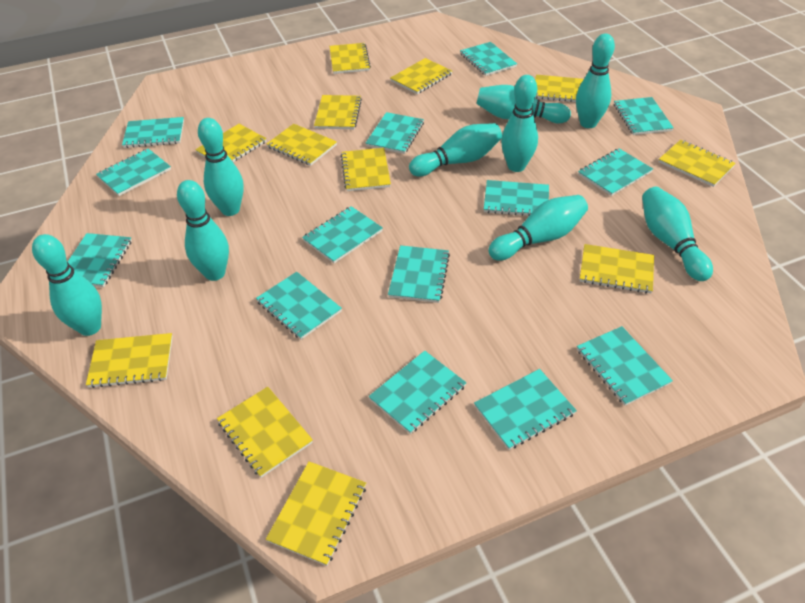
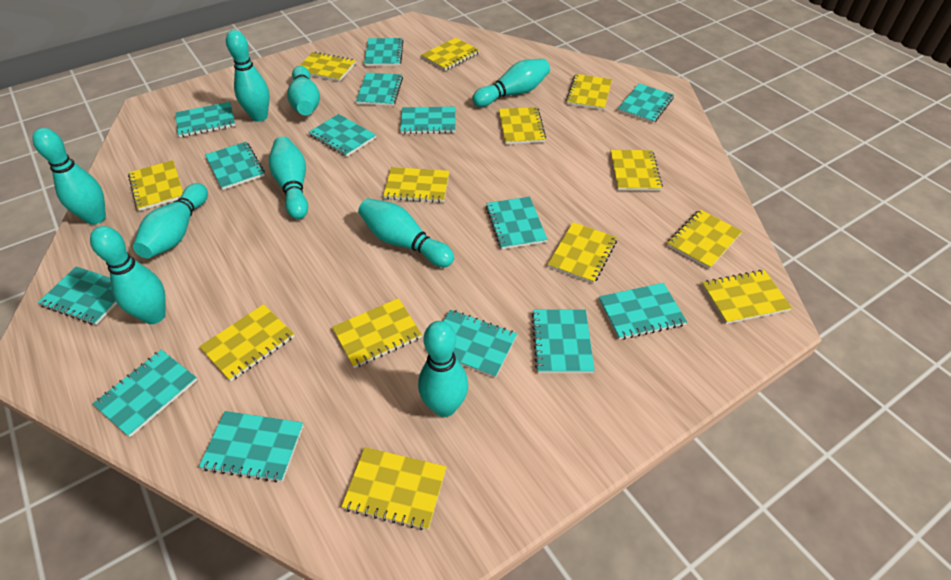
yellow notebook: [86,333,173,388] [195,124,267,162] [217,387,313,478] [266,461,366,566] [267,124,337,166] [314,95,362,129] [329,43,371,74] [341,148,391,191] [390,58,452,94] [535,75,584,102] [580,244,654,293] [659,140,736,187] = 12 -> [128,160,183,211] [199,304,295,381] [299,52,356,81] [332,298,422,368] [342,447,447,530] [383,167,449,203] [421,38,480,71] [499,107,546,144] [548,222,617,284] [566,74,612,110] [610,150,663,191] [667,210,742,269] [702,270,792,324] = 13

